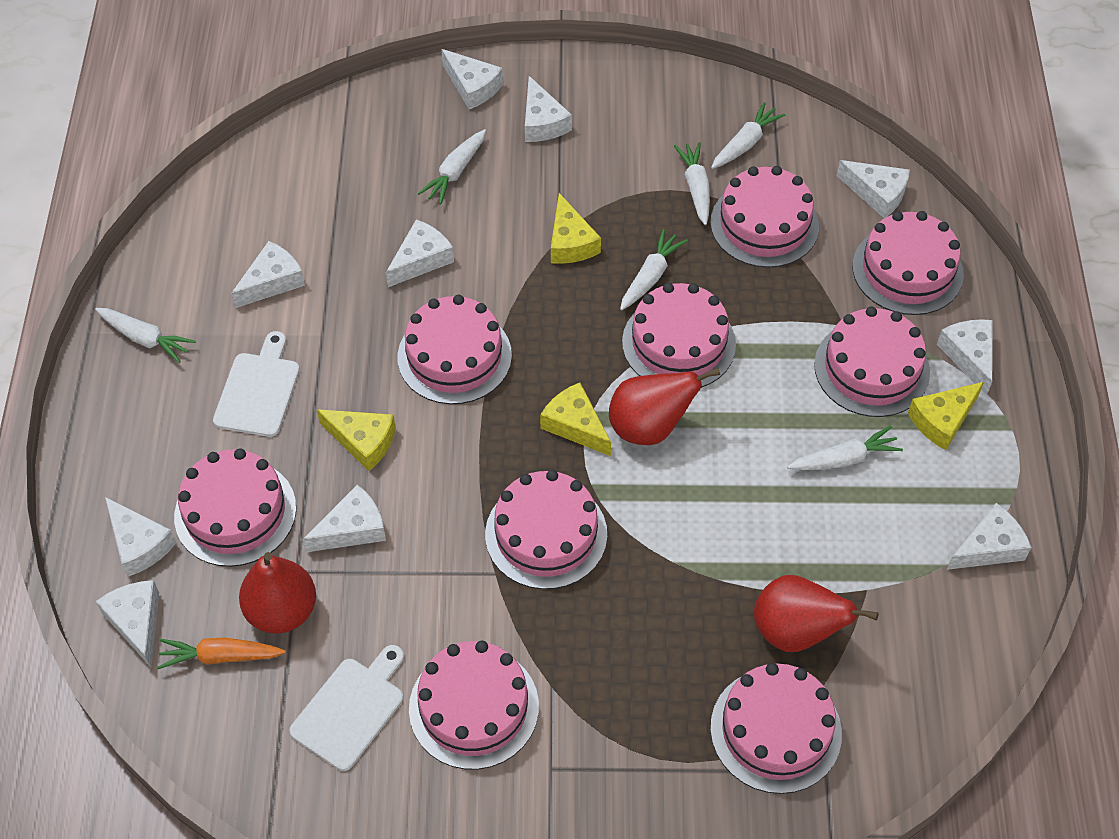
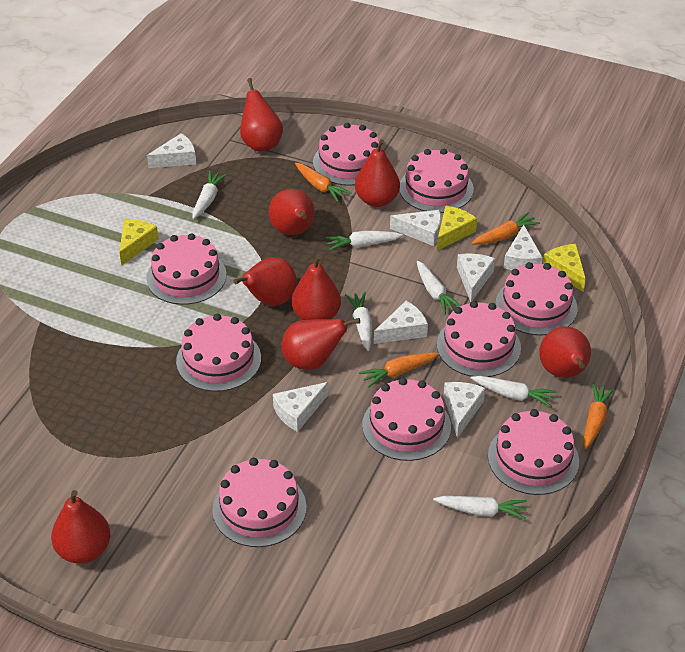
orange carrot: [157,637,286,669] = 1 -> [295,163,351,202] [359,352,439,388] [471,212,540,244] [583,383,615,449] = 4
red pear: [239,552,316,634] [609,368,720,445] [754,575,879,652] = 3 -> [51,490,110,564] [233,257,297,306] [240,78,283,151] [269,189,315,235] [281,318,360,370] [292,255,341,320] [355,139,400,207] [539,326,591,378] = 8
white cheese: [96,580,159,667] [105,497,176,576] [231,241,305,308] [303,484,386,552] [386,219,454,287] [441,49,503,109] [525,76,572,142] [836,160,910,218] [937,319,993,396] [947,503,1032,570] = 10 -> [147,133,196,168] [273,382,329,432] [374,301,428,344] [390,210,441,246] [443,382,486,438] [457,254,495,302] [504,225,543,270] = 7
white cutting board: [213,331,300,437] [290,645,404,771] = 2 -> none = 0
yellow cheese: [317,409,396,471] [540,383,611,456] [551,193,601,264] [908,382,984,450] = 4 -> [120,219,159,265] [437,206,477,251] [543,244,586,292] = 3

